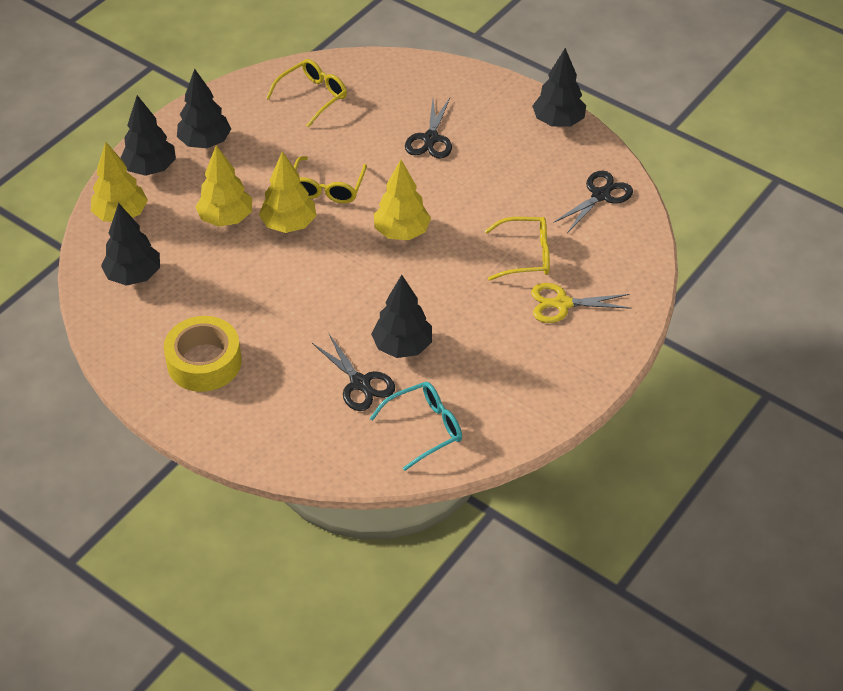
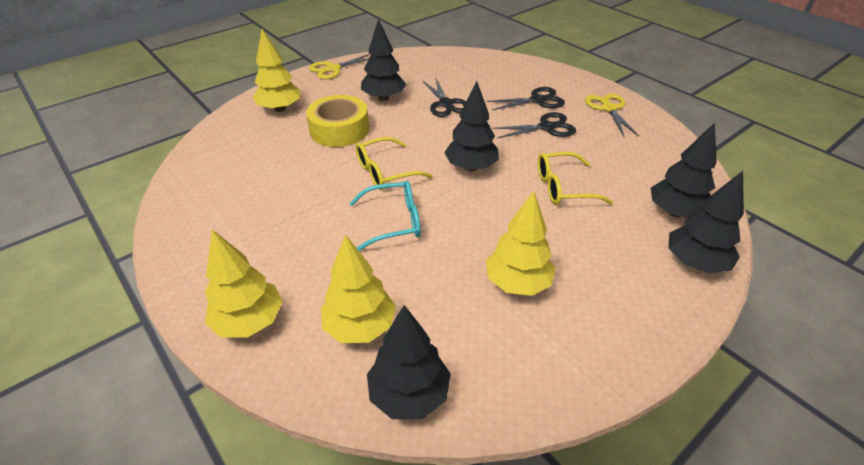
yellow glasses: [266,59,347,128] [294,156,367,203] [485,217,550,281] = 3 -> [356,137,433,189] [538,152,613,205] = 2
yellow scissors: [531,283,632,323] = 1 -> [309,54,370,79] [585,94,639,137] = 2

